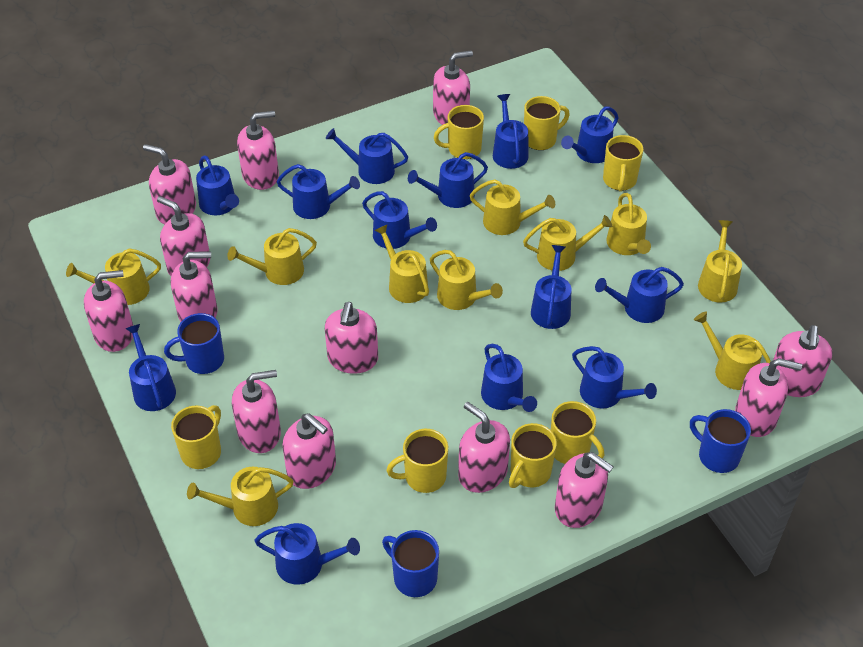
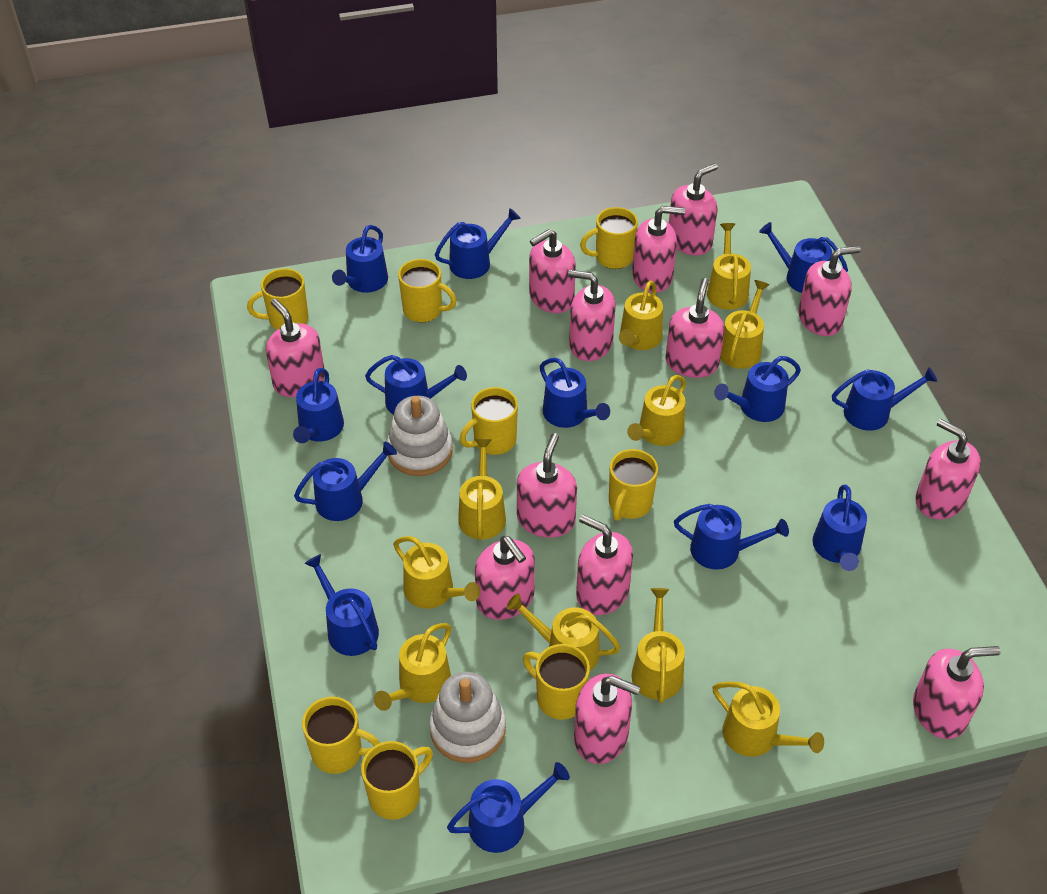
blue mug: [164,313,224,374] [382,530,439,597] [690,409,751,473] = 3 -> none = 0
white stacking toy: none = 0 -> [387,396,453,476] [429,672,506,763] = 2
yellow mug: [171,405,221,469] [386,429,448,493] [434,105,484,159] [509,423,557,488] [524,96,570,150] [551,401,604,464] [603,135,644,192] = 7 -> [247,268,309,330] [302,697,380,774] [361,741,433,820] [398,259,457,322] [460,387,518,455] [523,644,590,720] [580,207,638,269] [609,449,658,521] = 8

